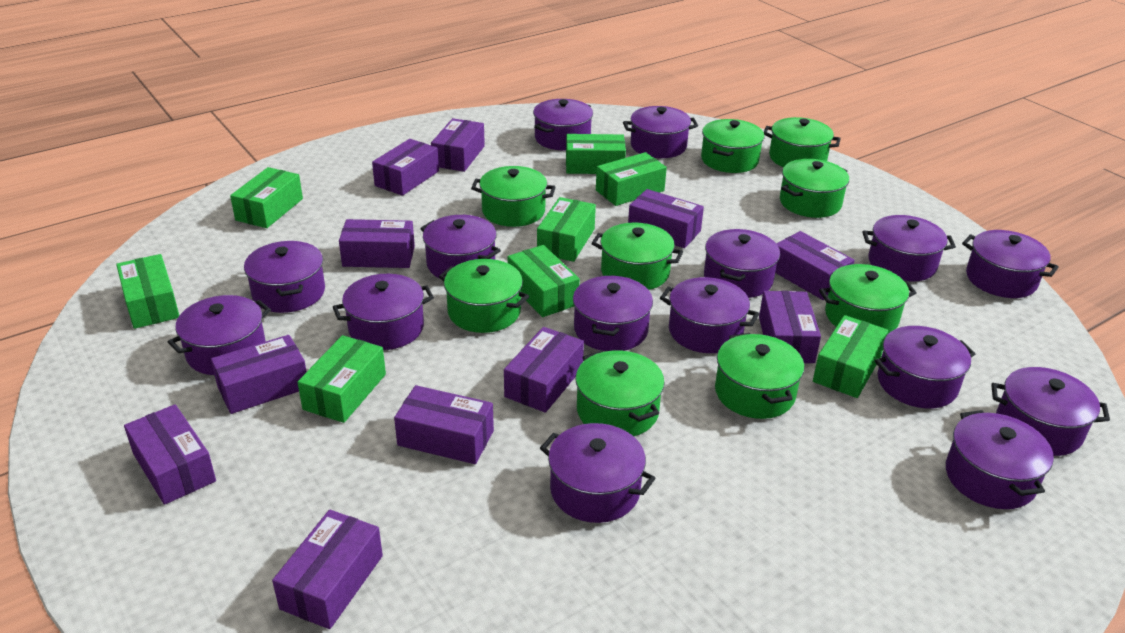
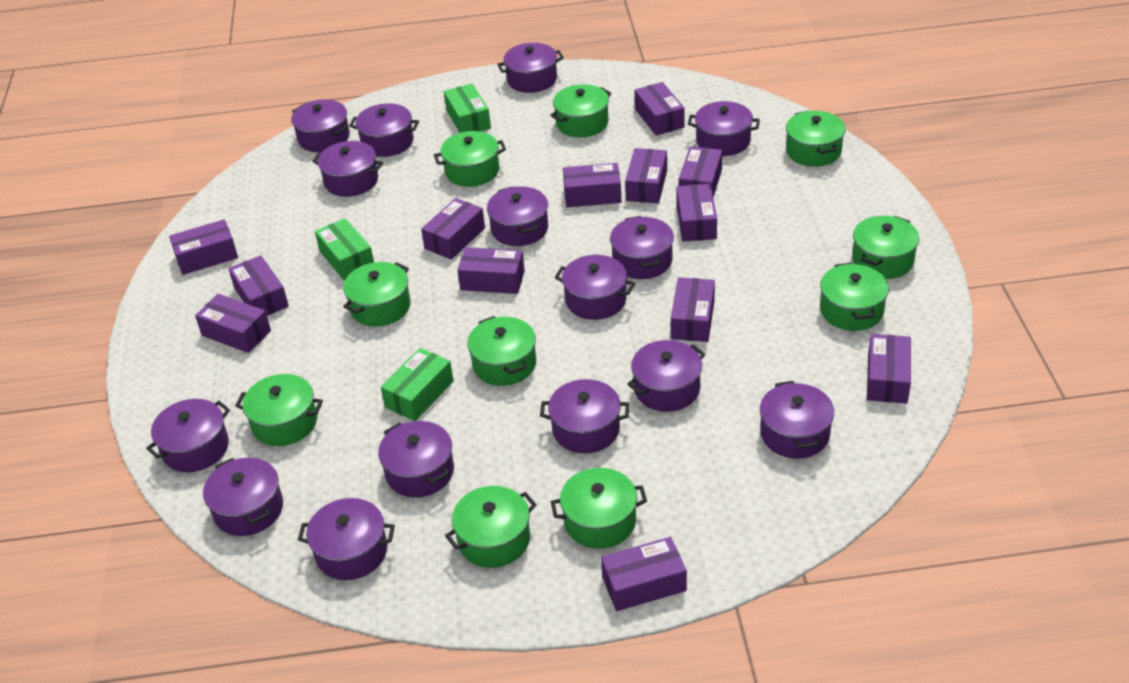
green box: [116,254,179,329] [230,167,303,228] [297,335,386,423] [508,245,580,317] [537,197,596,262] [566,134,626,174] [596,152,667,206] [813,315,888,398] = 8 -> [315,218,374,281] [380,348,453,421] [444,84,491,133] = 3
green pot: [439,259,529,333] [471,166,555,227] [576,350,665,436] [591,223,683,290] [701,119,764,173] [715,333,804,419] [764,117,841,167] [780,159,849,218] [819,264,916,335] = 9 -> [235,374,323,446] [343,262,411,326] [434,131,506,187] [445,486,537,568] [467,316,536,386] [550,84,611,137] [551,468,647,549] [786,111,845,167] [820,263,889,331] [852,216,919,279] = 10
purple box: [124,404,216,505] [211,335,307,414] [272,510,383,629] [339,219,415,268] [372,139,439,196] [394,385,494,464] [431,118,485,172] [504,327,584,413] [628,189,704,248] [759,291,821,363] [775,231,855,300] = 11 -> [169,219,238,275] [195,294,271,353] [229,255,289,316] [421,198,485,260] [457,247,525,294] [563,163,622,207] [601,537,687,611] [625,148,667,203] [634,82,685,136] [671,277,715,342] [676,184,717,242] [679,146,722,197] [867,334,911,404] = 13

